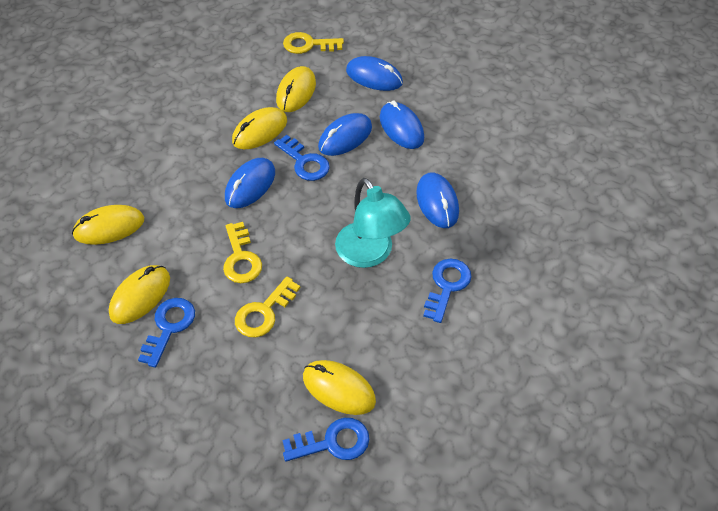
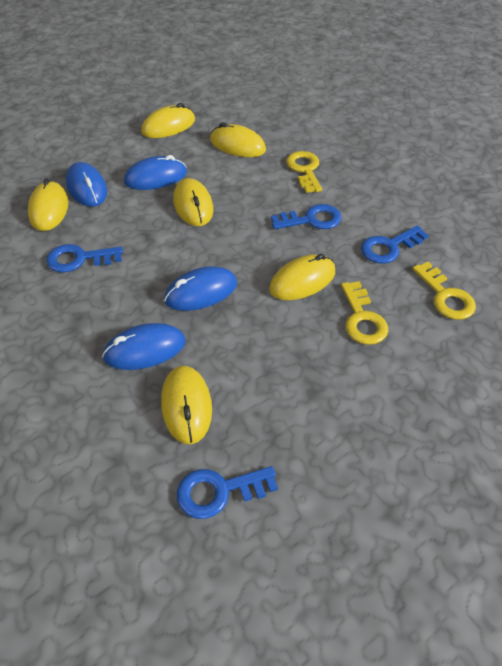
blue mouse: [225,158,275,208] [318,113,372,156] [346,56,403,91] [380,101,424,149] [416,172,459,228] = 5 -> [66,162,107,207] [102,323,185,370] [124,155,187,190] [164,266,237,311] = 4
turquoise lamp: [335,178,411,268] = 1 -> none = 0
yellow mouse: [72,205,144,245] [109,265,170,324] [232,107,287,149] [276,66,316,112] [303,360,376,415] = 5 -> [28,178,68,231] [141,103,195,138] [161,366,212,444] [173,178,214,226] [210,123,266,157] [269,254,335,300] = 6

